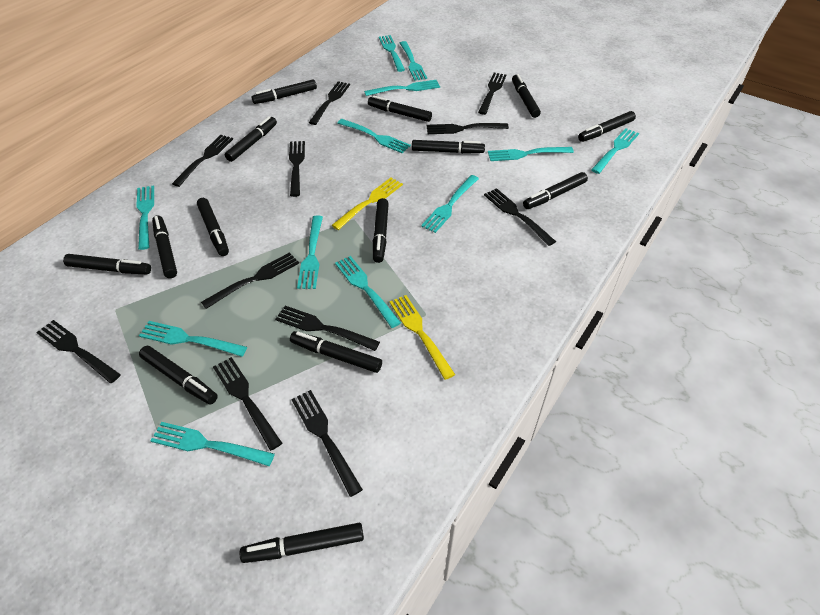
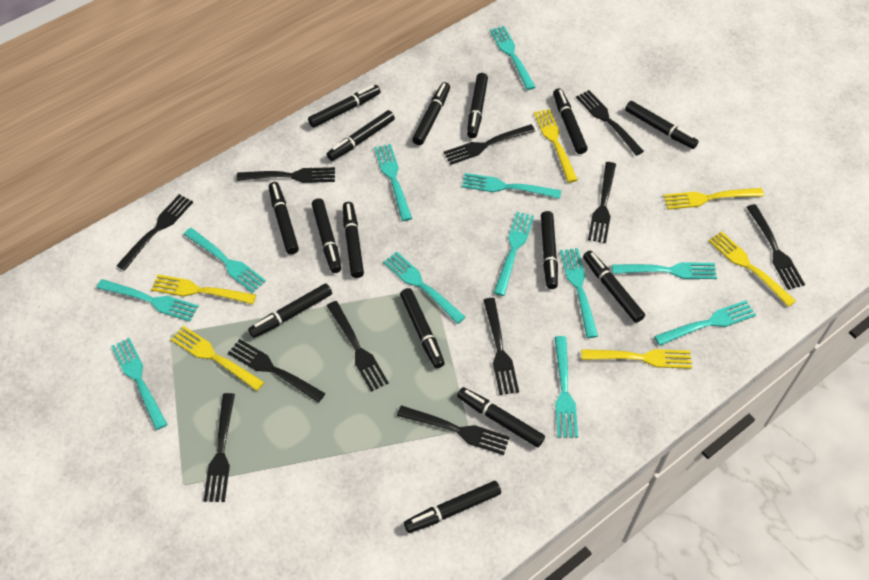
black marker: [63,254,151,274] [139,346,218,404] [152,215,177,278] [197,198,229,256] [225,116,277,162] [240,523,364,563] [251,79,317,104] [290,331,382,373] [368,95,432,122] [373,198,389,263] [412,140,485,154] [512,74,541,118] [523,172,588,209] [578,111,636,142] = 14 -> [248,283,332,338] [269,182,299,254] [308,85,381,128] [312,198,341,273] [327,110,395,161] [343,202,364,278] [400,288,445,368] [404,481,501,533] [412,82,450,145] [457,387,545,447] [467,73,488,138] [541,211,558,289] [553,88,588,154] [583,250,645,323] [625,101,699,149] = 15
yellow fork: [332,178,403,230] [389,295,455,380] = 2 -> [151,274,256,304] [171,326,264,391] [534,109,578,183] [581,349,692,369] [663,188,764,210] [709,231,796,307] = 6

